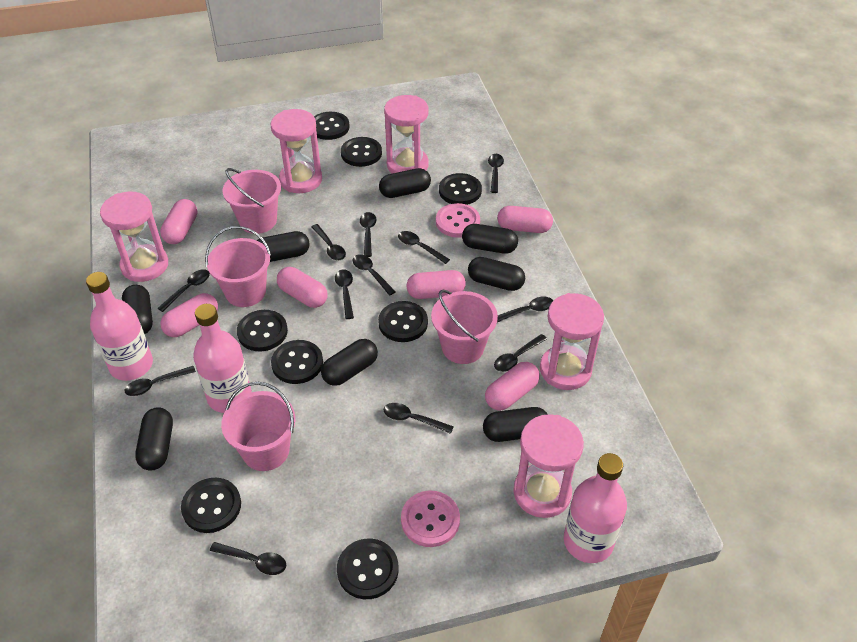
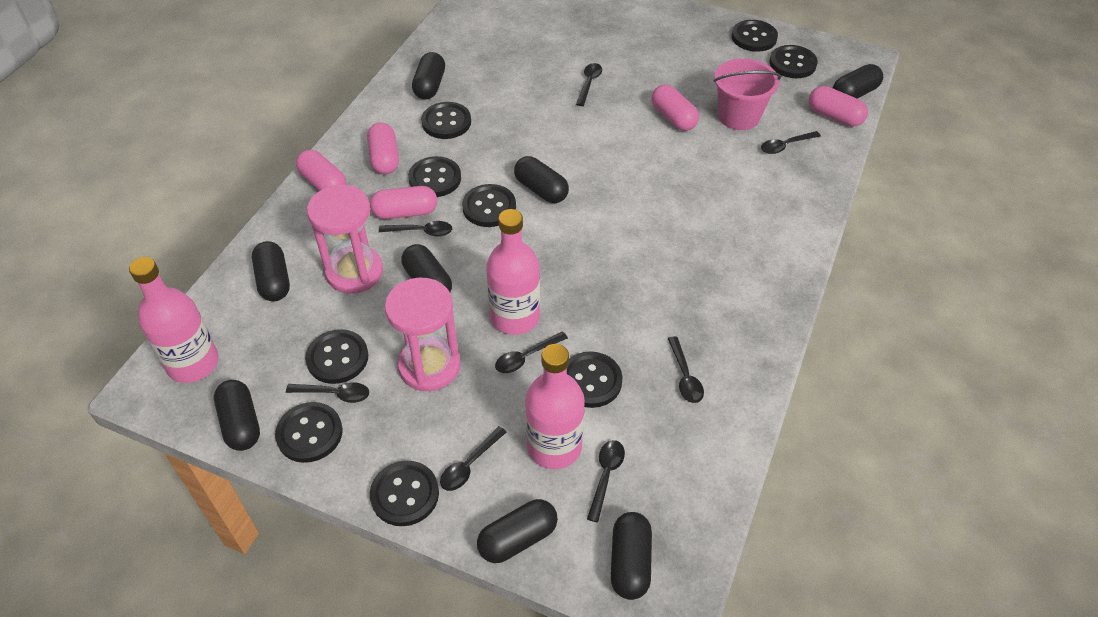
black button: [181,478,241,533] [237,310,288,351] [271,340,323,384] [314,112,350,140] [337,539,398,599] [341,137,382,167] [378,301,428,342] [439,173,482,205] = 8 -> [275,402,343,463] [305,329,368,384] [370,461,439,526] [408,156,461,197] [421,102,471,139] [462,184,516,227] [567,351,622,408] [732,20,778,52] [770,45,818,78] = 9
black spoon: [125,366,196,396] [158,269,210,312] [210,542,286,575] [311,224,346,261] [335,269,354,319] [353,254,396,296] [360,212,376,257] [384,403,454,434] [398,231,450,264] [488,154,504,193] [494,334,547,372] [497,297,553,322] = 12 -> [286,382,369,403] [379,221,452,237] [440,426,507,491] [495,332,568,373] [576,63,602,106] [587,440,625,522] [668,336,704,403] [761,131,821,154] = 8
pink bucket: [205,226,271,307] [221,382,295,471] [222,168,281,234] [431,290,498,364] = 4 -> [713,58,781,130] = 1
pink button: [401,491,460,547] [436,203,480,238] = 2 -> none = 0
pink capsule: [160,199,197,244] [160,293,218,337] [277,267,328,308] [406,270,466,299] [485,362,540,410] [497,206,553,233] = 6 -> [296,150,346,191] [367,122,399,174] [370,186,437,219] [652,84,699,131] [809,86,868,127] = 5
pink hourglass: [100,192,168,282] [271,109,322,193] [384,95,429,174] [513,414,584,518] [540,293,604,390] = 5 -> [307,185,383,294] [385,278,461,391] = 2

